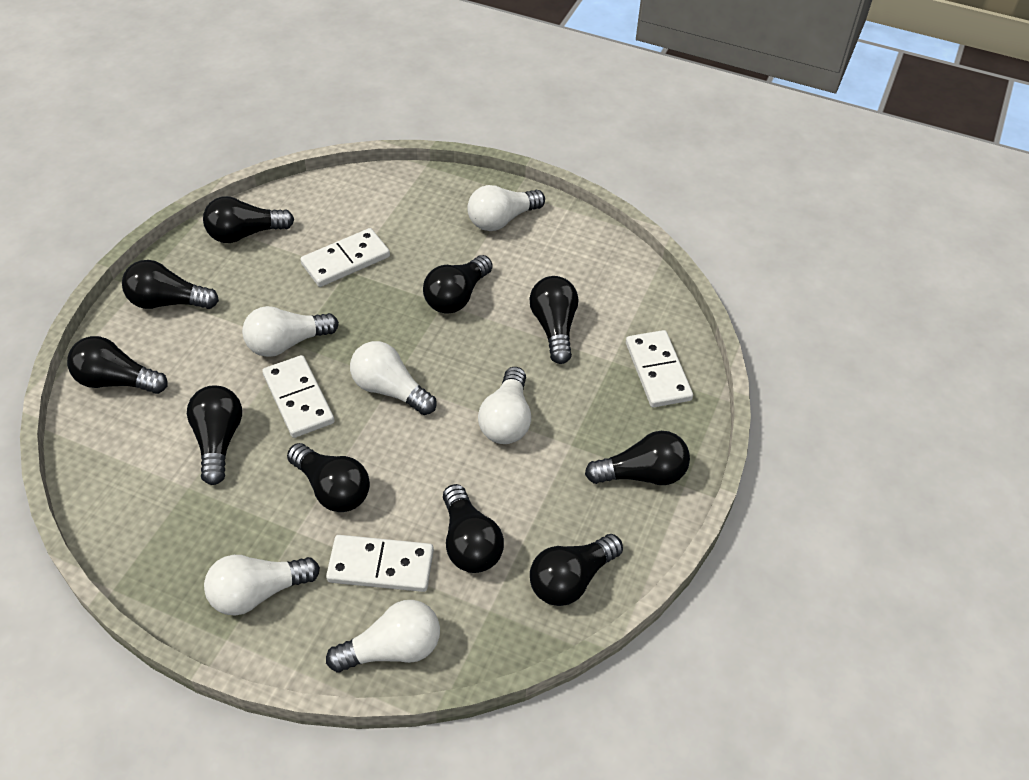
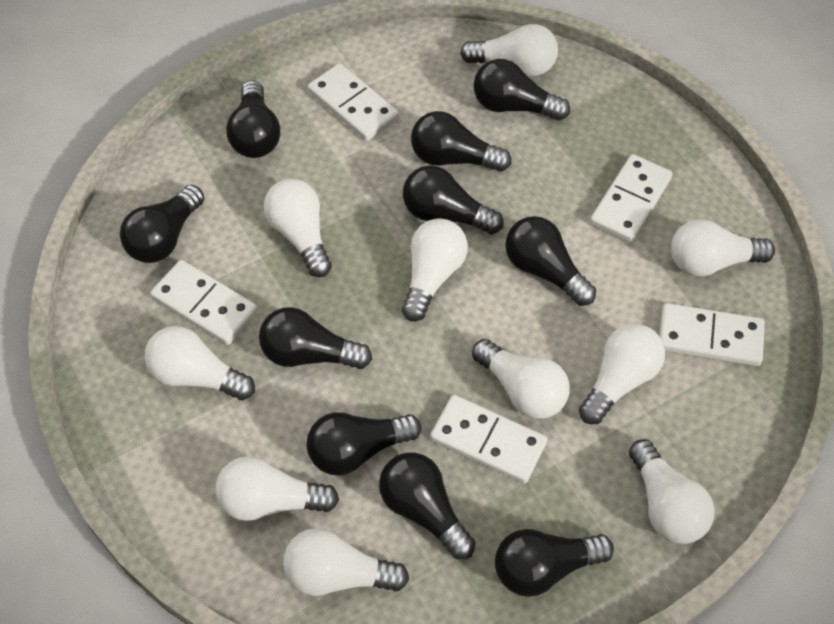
white domino: [262,355,335,438] [300,228,390,287] [326,535,434,592] [626,330,693,407] = 4 -> [150,260,258,345] [308,63,399,141] [430,395,547,484] [590,154,673,243] [659,303,765,366] = 5
white light bulb: [204,555,320,616] [242,306,339,357] [326,600,440,672] [350,341,437,415] [467,185,545,231] [478,367,531,444] = 6 -> [145,326,255,400] [216,456,339,521] [264,179,332,277] [283,528,409,596] [402,218,468,322] [460,24,558,77] [472,339,570,419] [579,324,665,424] [629,439,714,544] [671,219,775,276] = 10

